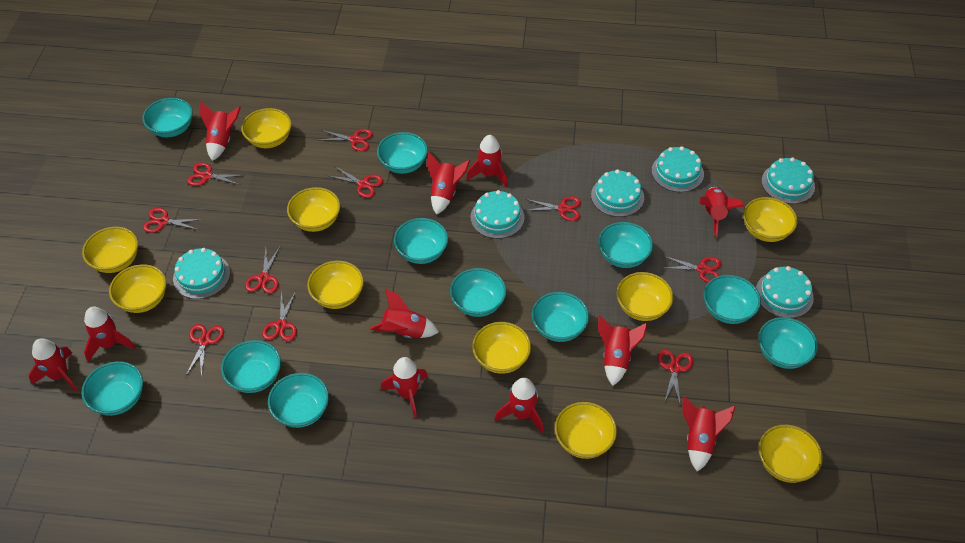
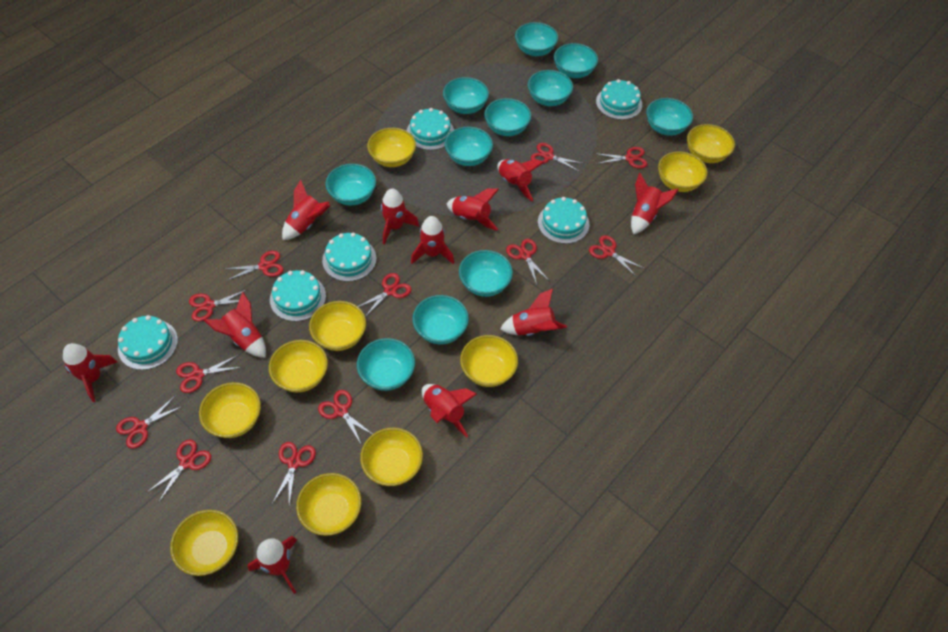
red scissors: [143,207,203,233] [186,324,224,378] [187,162,245,186] [245,247,280,294] [262,291,297,341] [321,129,373,151] [329,167,383,198] [524,196,581,221] [658,350,693,404] [664,256,722,283] = 10 -> [116,395,183,449] [146,439,211,503] [176,355,242,393] [189,289,251,321] [224,251,283,281] [272,442,316,505] [318,390,372,444] [358,273,412,317] [506,239,548,285] [531,143,582,171] [589,235,643,276] [595,147,647,169] = 12

